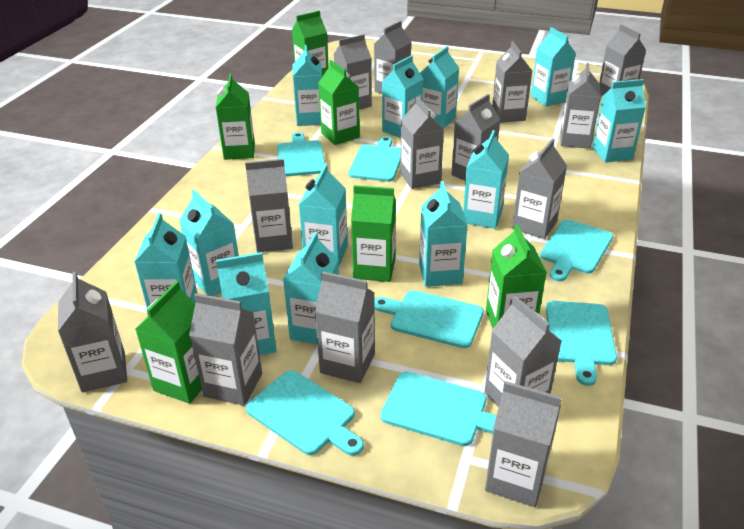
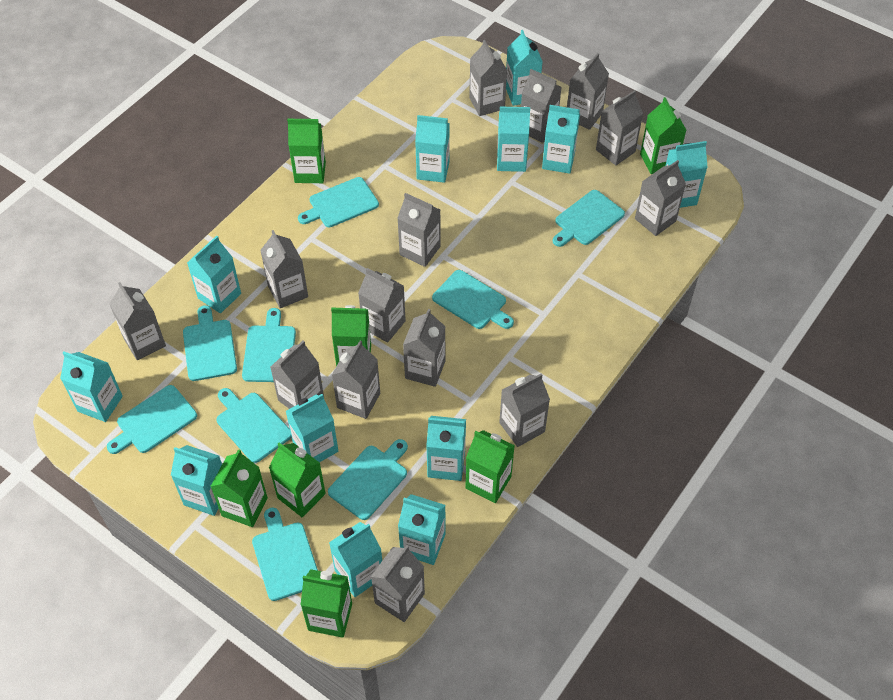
green carton: [135,281,202,404] [216,73,255,160] [292,11,329,76] [318,60,360,145] [351,185,396,282] [486,224,547,329] = 6 -> [210,449,268,527] [269,443,326,518] [287,119,326,183] [301,569,352,638] [331,305,371,366] [465,430,515,503] [640,97,686,174] = 7
turquoise cutting board: [246,370,364,456] [277,132,325,176] [348,136,401,182] [374,290,484,348] [380,371,497,446] [540,220,613,281] [546,301,617,386] = 7 -> [107,385,197,454] [183,305,237,381] [216,388,292,463] [242,308,296,382] [252,508,318,601] [298,177,379,227] [328,439,408,520] [432,270,514,329] [553,190,625,247] = 9

